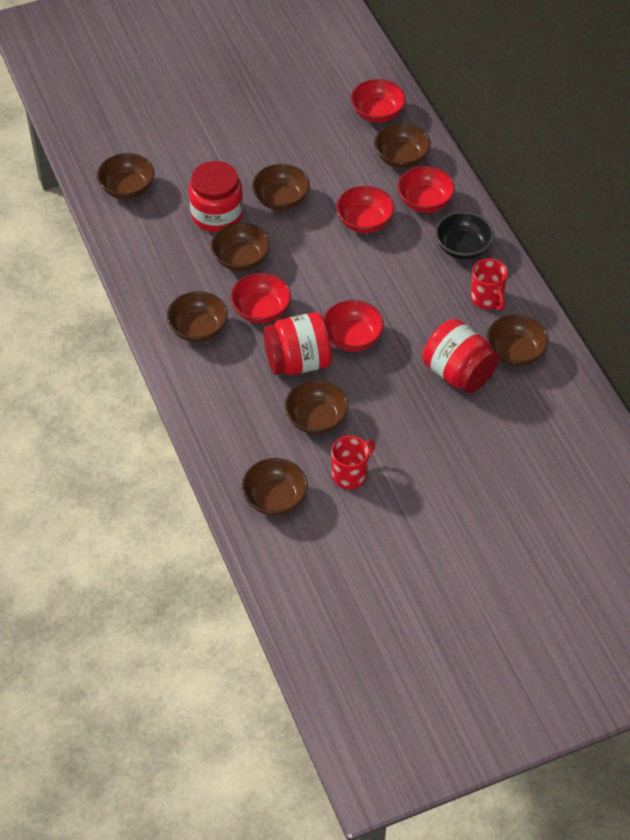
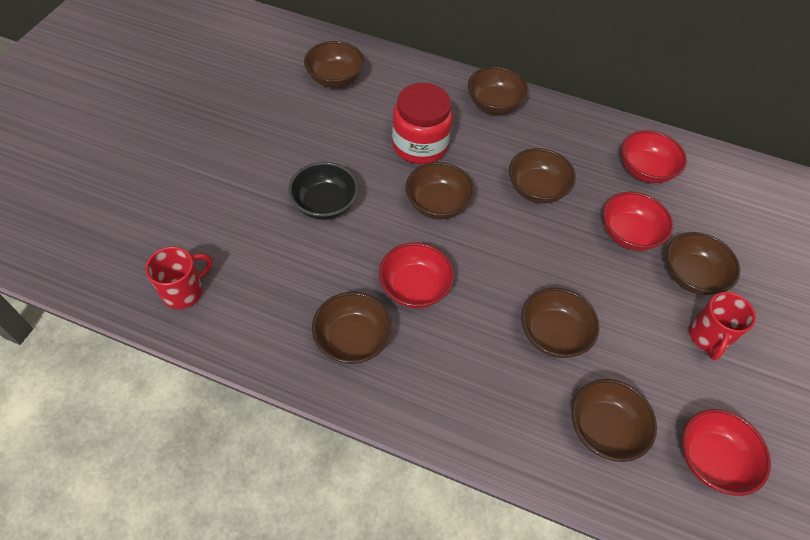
red bowl: [230,273,291,323] [323,300,384,352] [336,186,394,233] [351,79,406,123] [397,166,455,213] = 5 -> [379,242,454,308] [603,192,673,251] [621,130,687,183] [682,409,771,496] = 4
red jar: [189,161,243,232] [263,312,332,375] [423,319,499,393] = 3 -> [392,83,453,164] = 1

